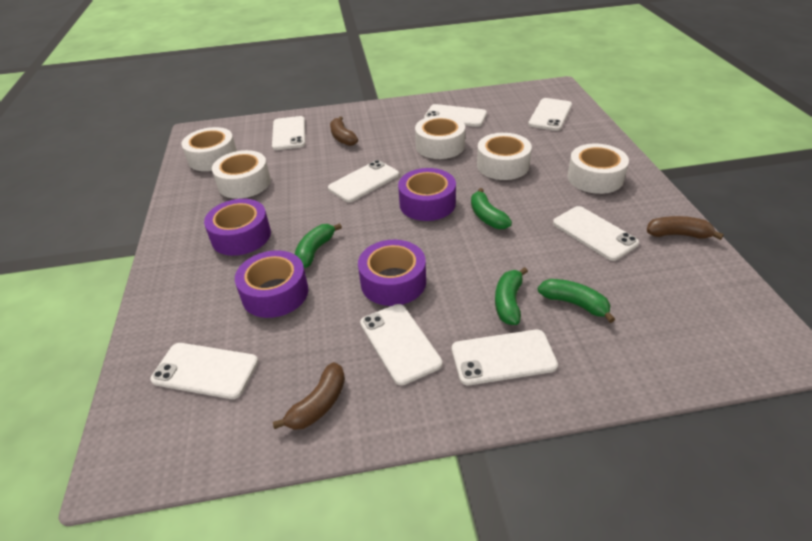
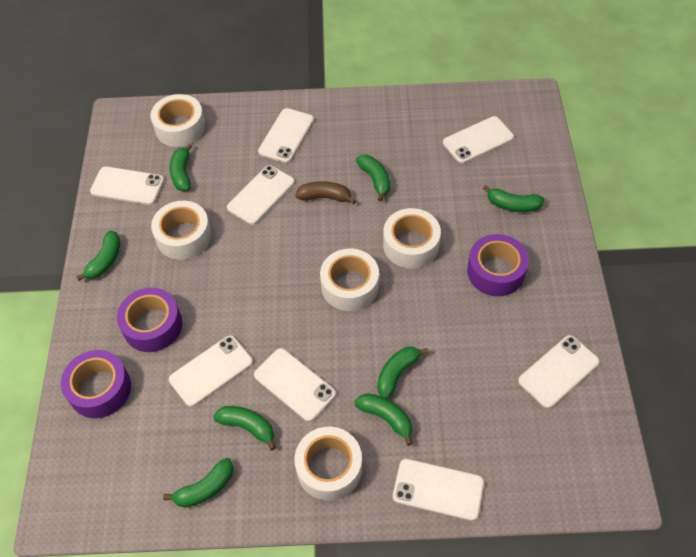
brown banana: [273,362,345,430] [330,116,358,146] [647,216,724,240] = 3 -> [295,181,356,205] = 1
green banana: [295,223,342,268] [471,188,512,229] [495,267,528,325] [538,279,615,323] = 4 -> [76,231,121,281] [163,458,233,508] [170,143,193,191] [213,406,276,450] [355,393,413,446] [356,155,390,202] [377,347,428,399] [483,185,544,212] = 8
purple tape: [204,199,271,256] [235,250,308,318] [358,240,426,306] [398,168,456,221] = 4 -> [61,350,131,418] [117,288,182,352] [467,234,529,296] = 3

